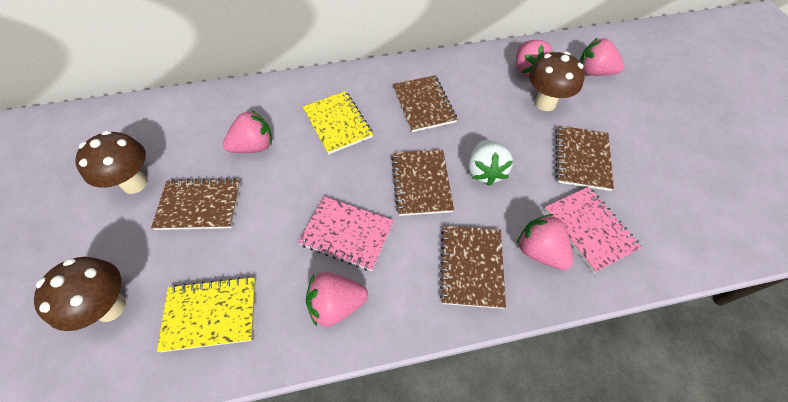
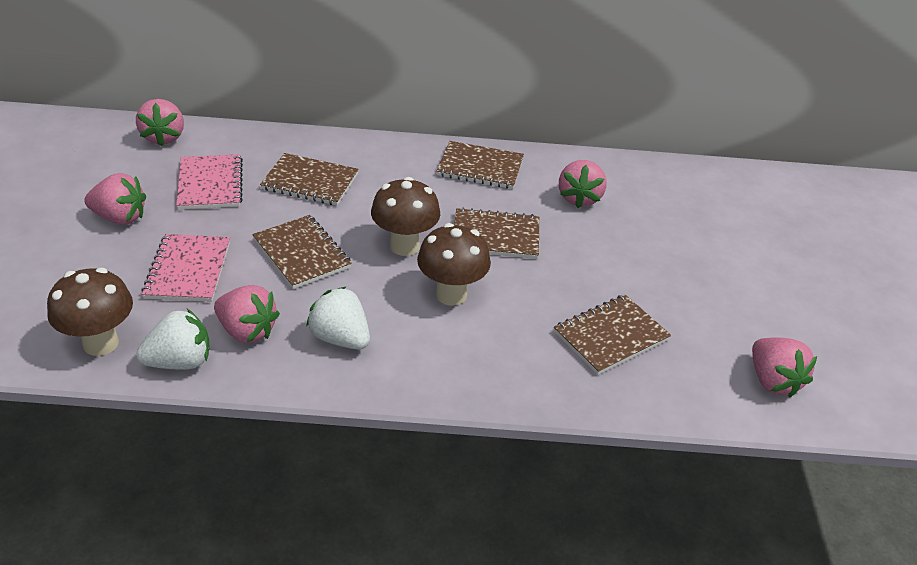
white strawberry: [468,140,513,186] = 1 -> [136,309,210,370] [306,287,370,350] = 2
yellow notebook: [157,276,256,352] [303,91,373,155] = 2 -> none = 0

